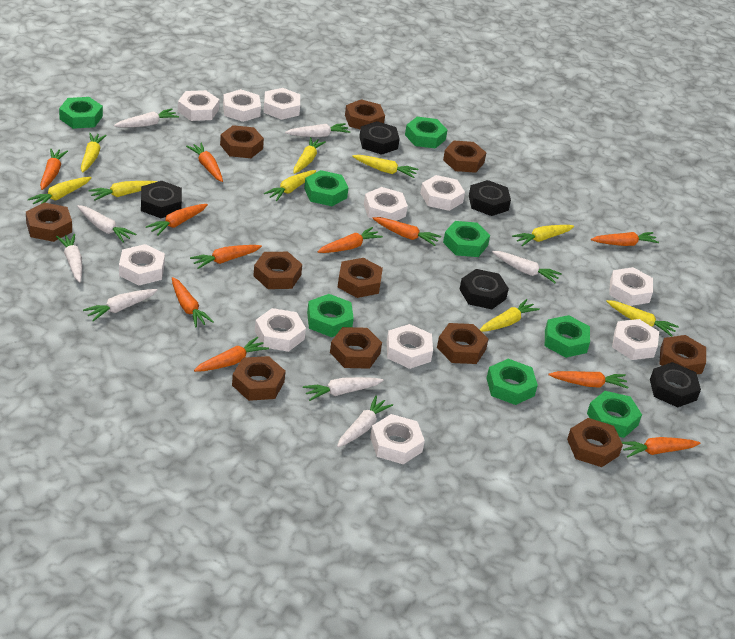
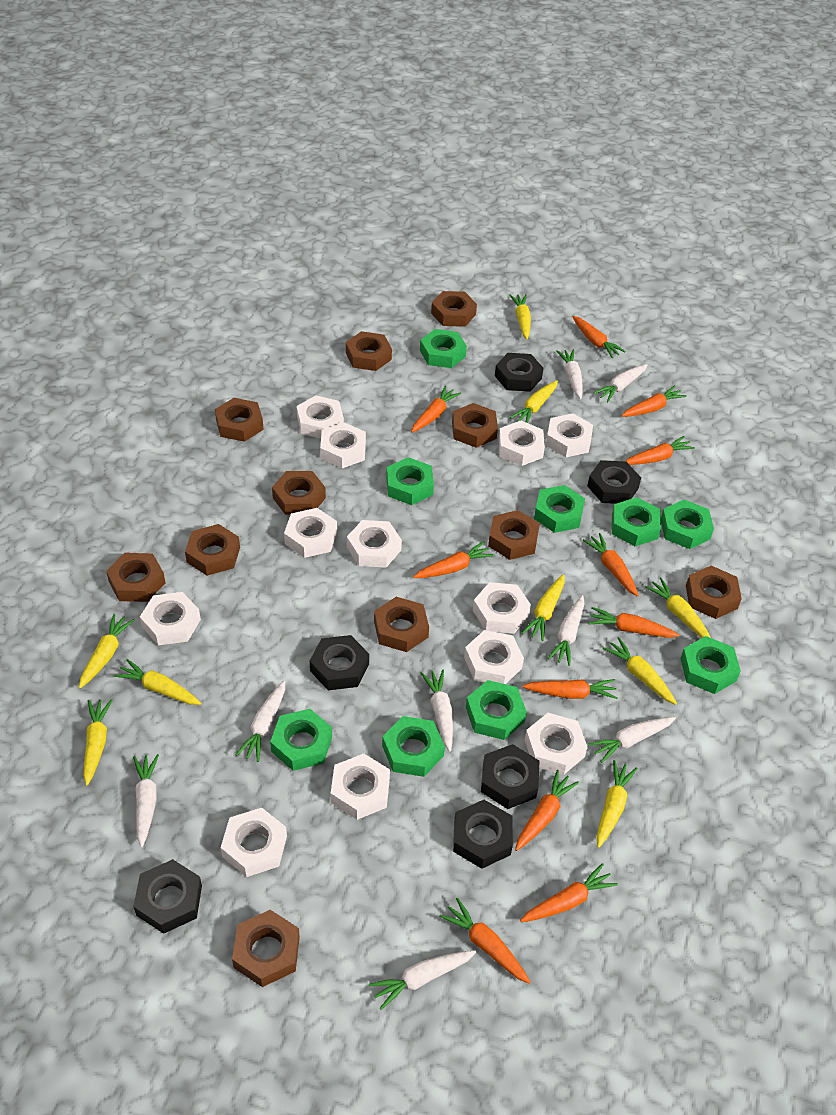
black nut: [141,181,182,218] [359,121,400,155] [459,269,509,309] [469,180,511,216] [650,362,701,407] = 5 -> [133,859,202,934] [310,635,369,690] [453,800,513,869] [481,744,539,809] [495,353,543,392] [587,460,641,504] = 6
green nut: [59,97,103,129] [304,170,349,206] [307,294,354,337] [405,117,447,149] [443,221,490,257] [487,359,538,405] [545,315,590,358] [587,391,642,438] = 8 -> [270,709,332,771] [382,716,445,777] [386,457,434,505] [420,329,467,368] [466,680,527,740] [534,485,585,533] [612,497,661,546] [661,500,714,549] [680,636,741,694] = 9
white nut: [119,244,165,285] [178,90,220,121] [223,89,261,122] [255,308,306,352] [264,88,300,120] [364,187,408,221] [370,414,425,464] [387,324,433,369] [420,175,465,211] [609,267,653,306] [612,319,659,360] = 11 -> [140,592,201,645] [221,808,287,877] [284,508,337,558] [297,395,344,438] [320,422,366,468] [331,754,390,820] [347,520,402,568] [464,630,524,684] [473,582,531,634] [499,421,545,466] [525,713,588,775] [546,413,593,457] = 12

